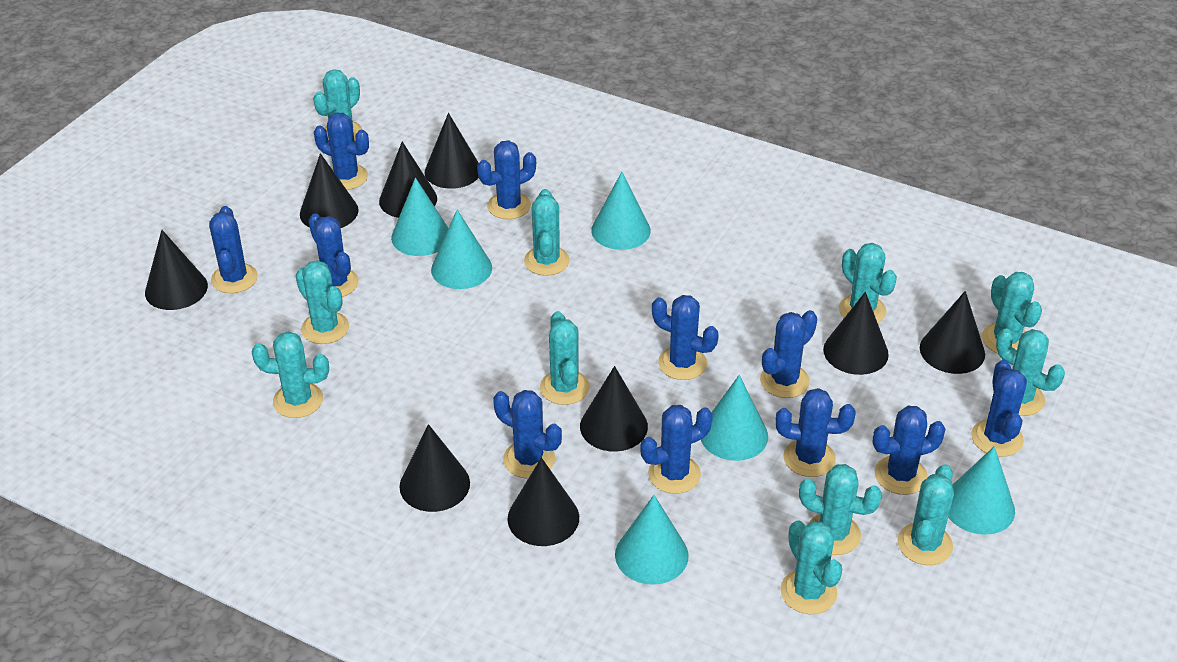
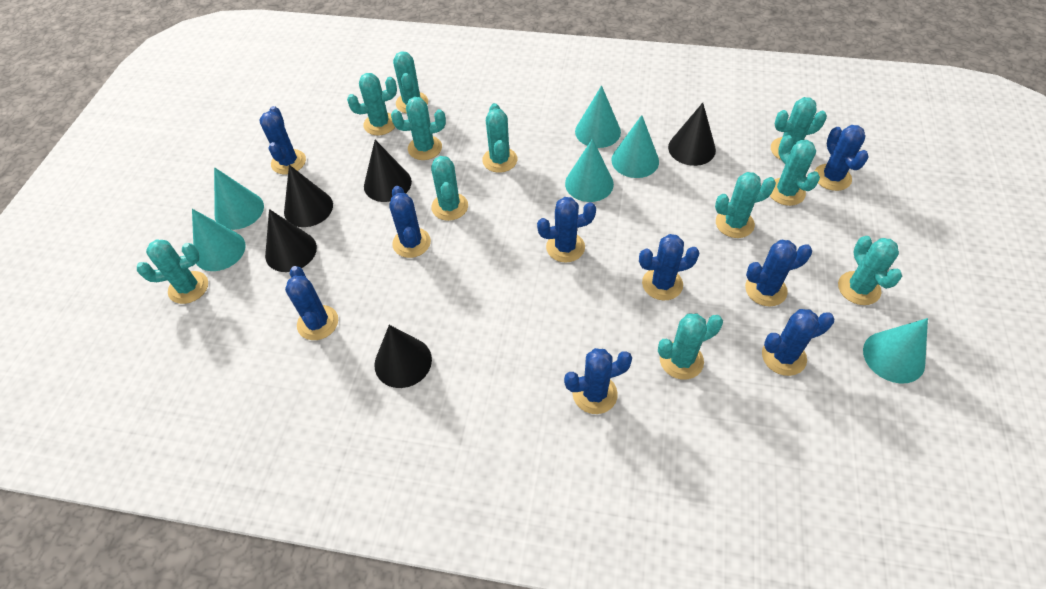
black cone: [145,230,208,310] [300,153,359,228] [379,142,437,218] [399,424,470,512] [425,113,479,189] [507,458,579,546] [580,366,648,451] [823,292,889,375] [920,291,985,374] = 9 -> [265,209,317,272] [284,165,333,227] [364,140,412,202] [374,325,432,388] [668,103,716,166] = 5
blue cactus: [209,206,258,293] [309,213,359,297] [314,113,369,190] [477,140,536,219] [493,390,562,479] [640,405,713,494] [652,295,719,380] [760,310,817,398] [776,388,856,477] [873,406,946,495] [971,360,1027,457] = 11 -> [259,106,306,174] [285,266,338,340] [389,186,431,258] [537,197,596,263] [564,348,632,414] [639,234,699,301] [745,240,812,306] [762,309,834,376] [815,125,869,191] = 9

